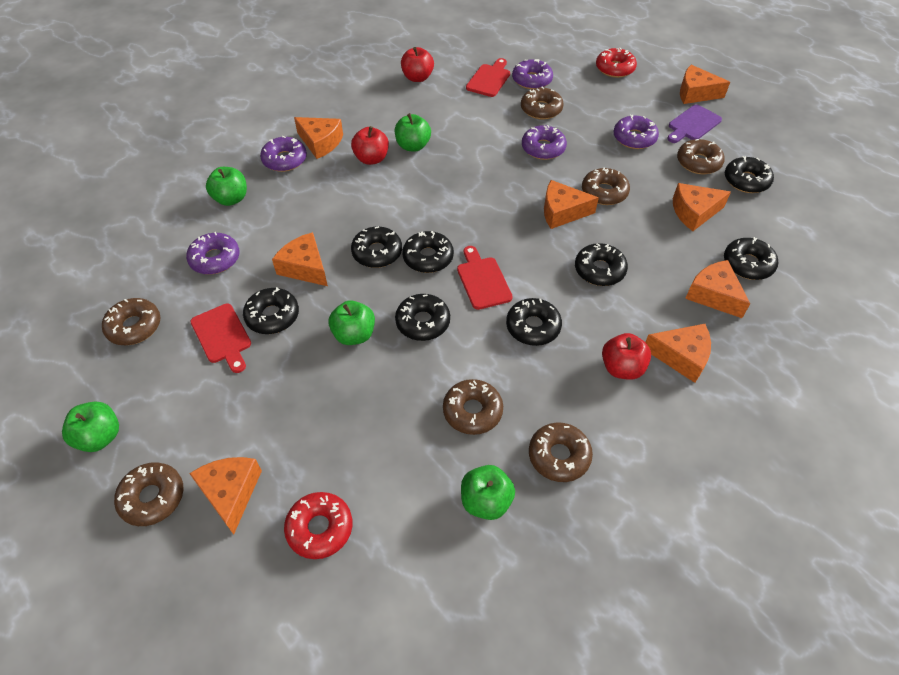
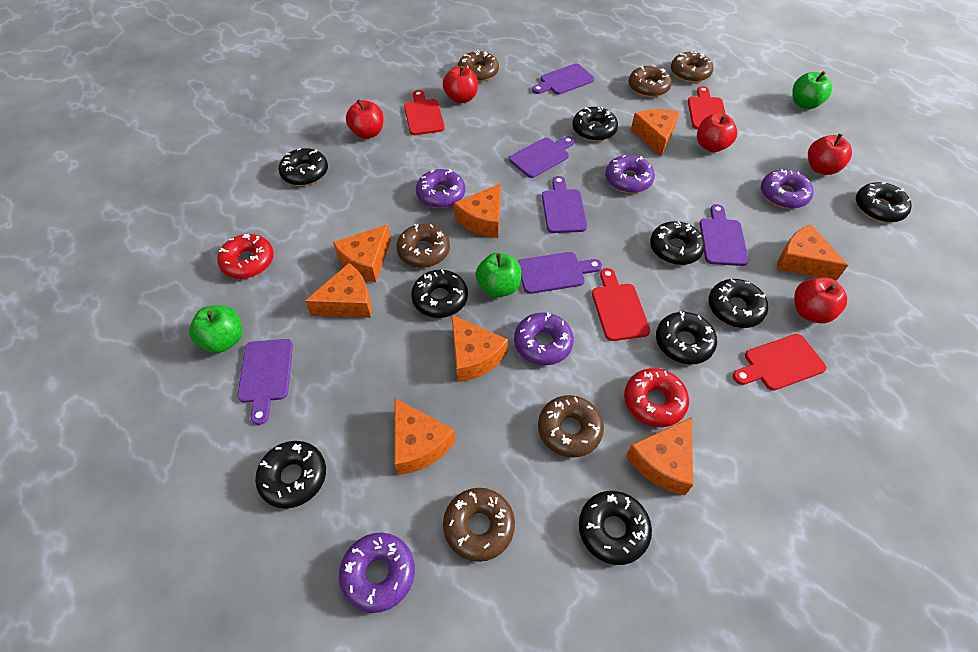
black donut: [243,287,299,334] [351,226,402,268] [395,294,450,341] [402,231,454,273] [506,298,562,346] [575,243,628,286] [724,237,778,280] [725,156,774,193] = 8 -> [255,441,326,509] [279,148,328,186] [411,269,468,318] [572,107,618,141] [579,491,652,565] [650,221,705,265] [656,311,717,364] [708,279,768,328] [856,182,912,223] = 9
brown donut: [102,298,161,345] [114,462,183,526] [443,379,503,435] [521,87,564,120] [529,423,593,482] [582,168,630,205] [677,139,725,174] = 7 -> [396,224,450,268] [443,488,515,562] [458,50,499,82] [538,395,604,457] [628,65,672,97] [671,51,714,83] = 6
green apple: [62,402,119,452] [206,167,247,206] [329,301,375,345] [395,113,431,152] [461,465,515,520] = 5 -> [189,305,243,353] [475,253,521,298] [792,71,832,109] = 3
purple cutting board: [668,105,722,143] = 1 -> [237,339,293,425] [509,136,575,178] [518,252,602,294] [532,64,594,95] [542,176,587,233] [699,204,749,266] = 6
red apple: [351,126,389,165] [401,47,434,82] [602,333,651,380] = 3 -> [346,100,384,139] [443,66,478,103] [697,113,737,152] [794,277,847,323] [808,134,852,175] = 5
red cutting board: [190,304,251,373] [457,246,513,310] [466,58,510,97] = 3 -> [404,90,445,135] [592,268,650,341] [688,86,726,129] [733,334,827,391] = 4

